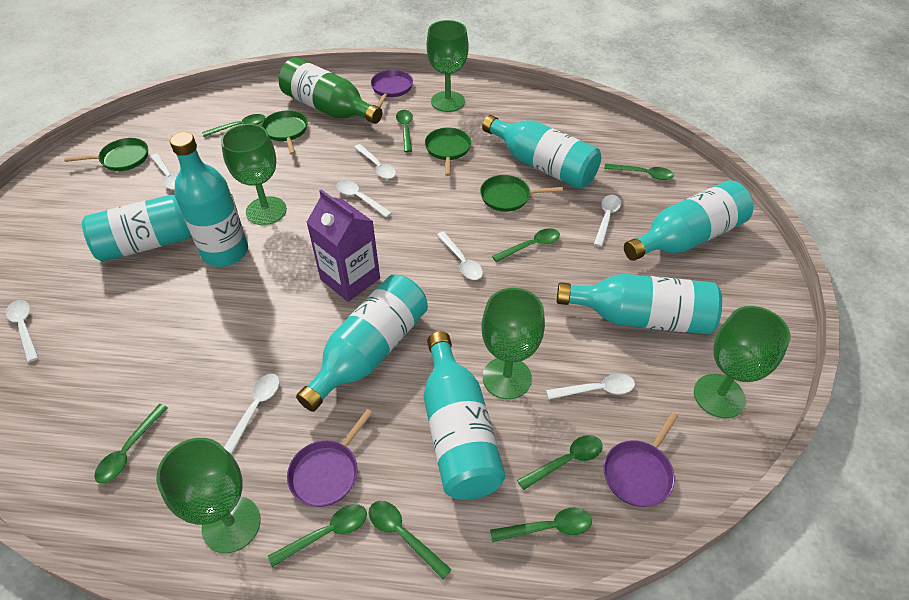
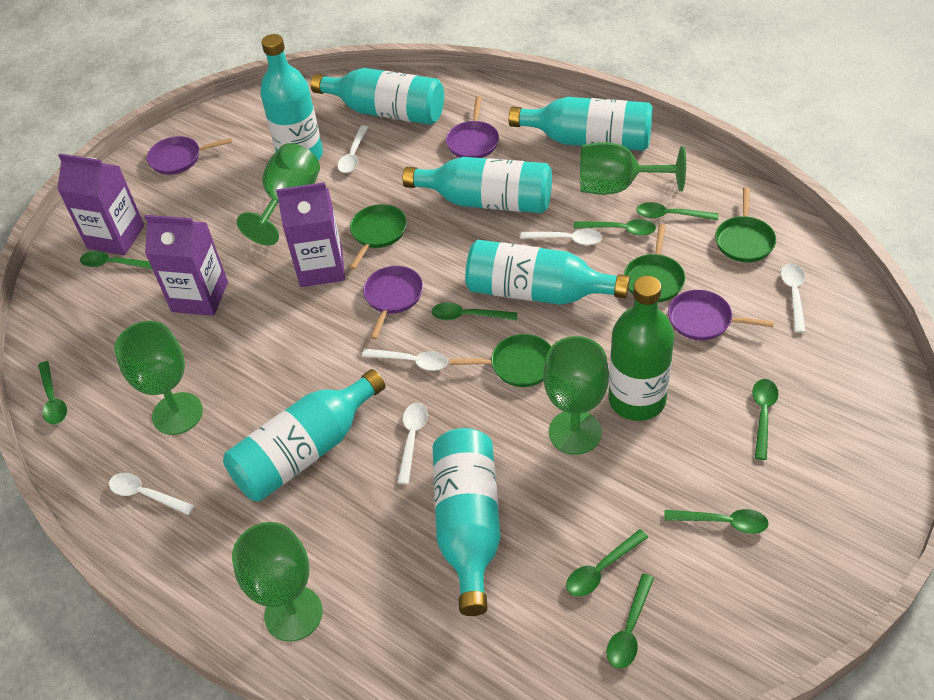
purple carton: [306,189,380,302] = 1 -> [57,154,144,255] [145,215,228,316] [276,182,345,287] = 3
purple pan: [287,409,373,507] [371,70,413,107] [604,412,678,507] = 3 -> [147,136,232,175] [363,266,423,339] [446,96,499,158] [668,290,774,340] = 4
white spoon: [6,300,38,362] [150,153,178,190] [224,374,280,454] [336,180,392,218] [354,144,396,179] [437,231,483,280] [546,373,635,399] [594,195,621,247] = 8 -> [109,473,194,515] [338,125,368,173] [362,349,448,371] [397,403,428,484] [520,229,602,245] [781,263,806,333] = 6

